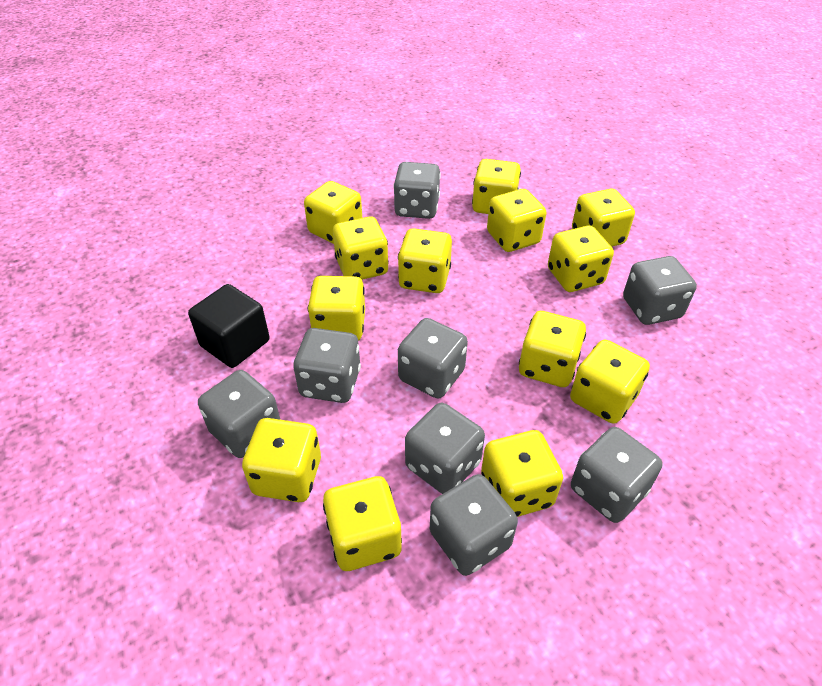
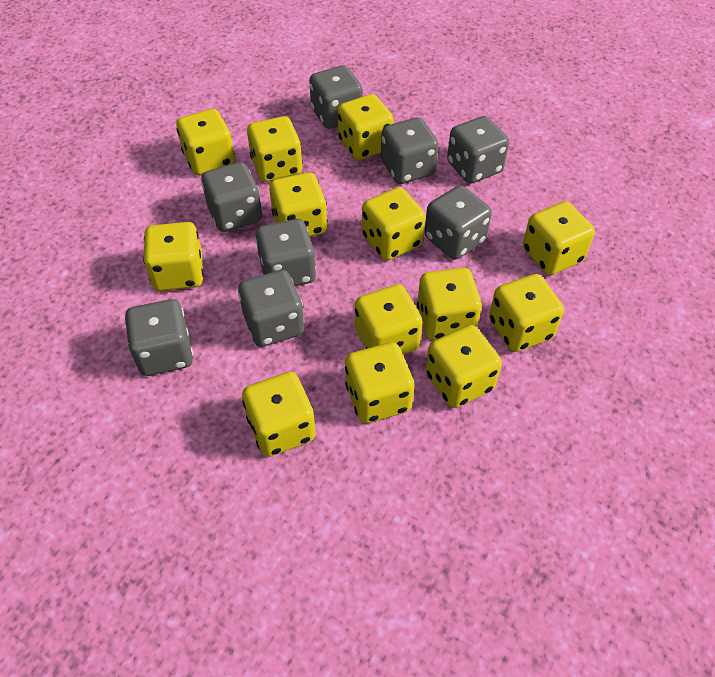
black cube: [188,284,270,368] = 1 -> none = 0

